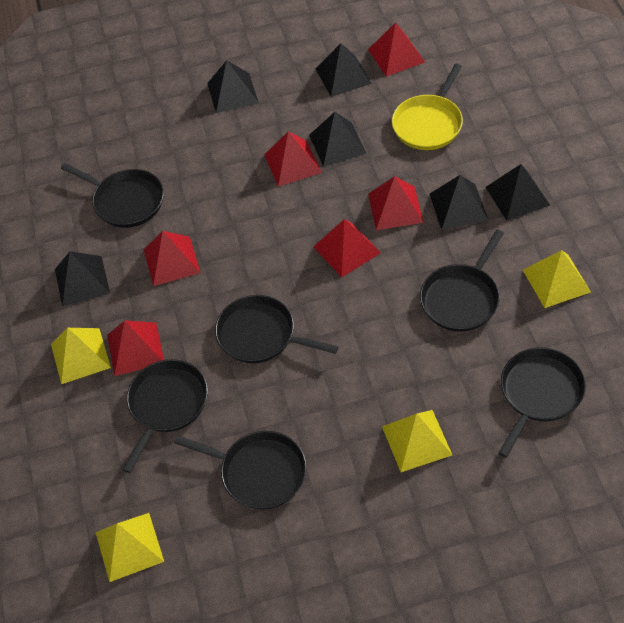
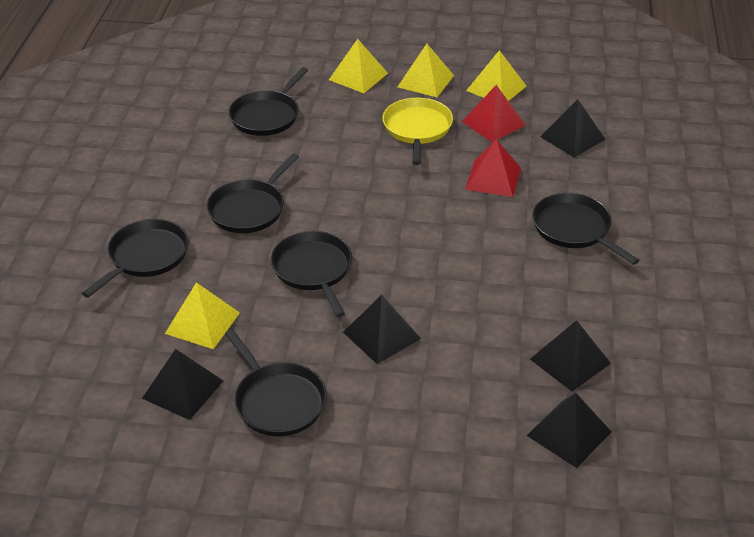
black pyramid: [55,251,110,307] [207,60,259,113] [309,112,367,167] [316,43,372,97] [430,175,488,230] [486,164,550,221] = 6 -> [142,349,223,420] [343,295,421,364] [526,393,612,468] [530,320,611,391] [540,99,605,158] = 5
red pyramid: [107,320,164,376] [144,231,200,286] [264,131,322,187] [313,219,381,277] [368,22,425,77] [368,176,424,230] = 6 -> [462,85,525,142] [465,139,521,197] = 2

